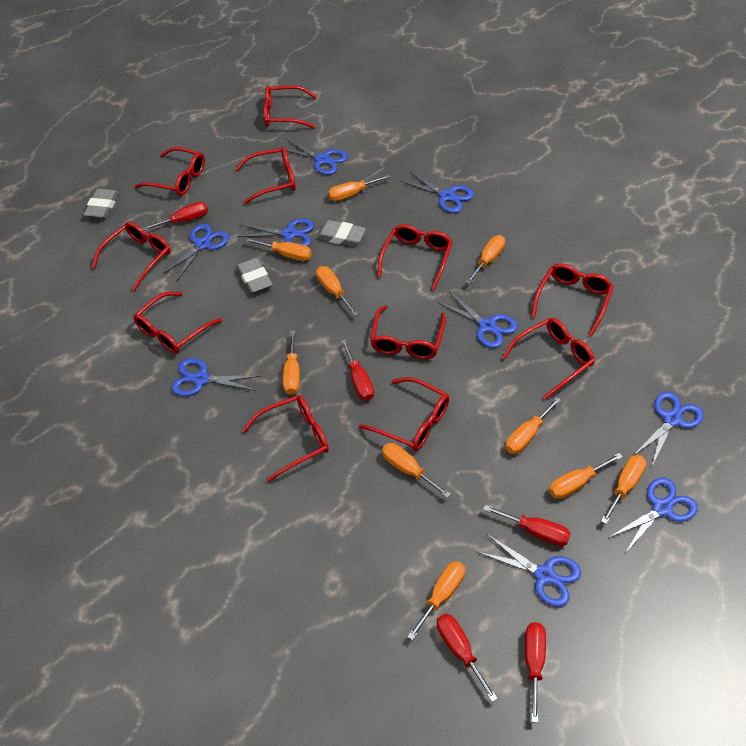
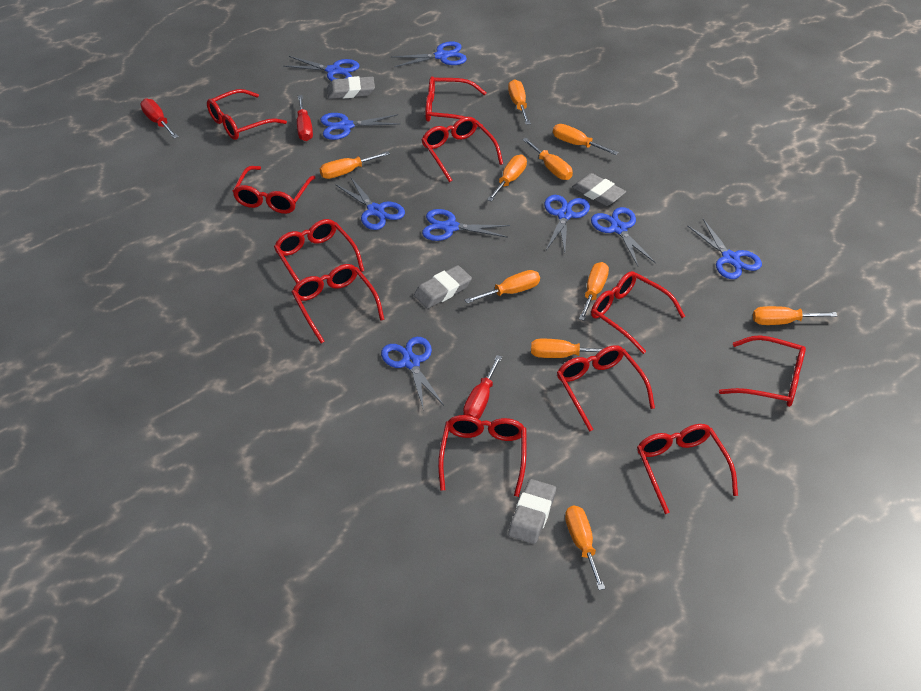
grey eraser: [83,189,119,219] [236,258,273,293] [316,220,366,246] = 3 -> [327,76,375,99] [414,265,472,309] [508,479,556,544] [572,173,626,206] = 4
red screwdriver: [142,202,208,231] [341,339,374,401] [437,614,498,702] [483,505,571,546] [525,622,546,723] = 5 -> [141,99,178,139] [297,95,313,141] [463,355,502,419] = 3

